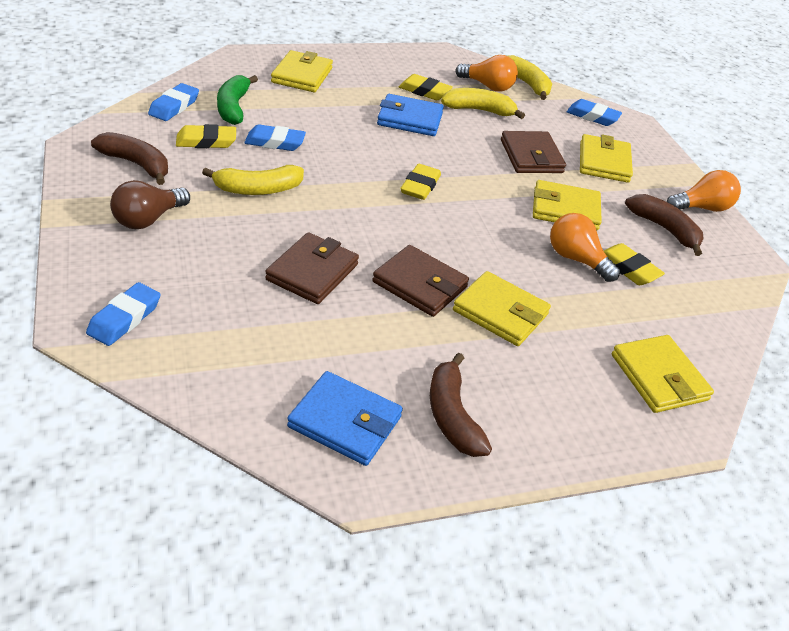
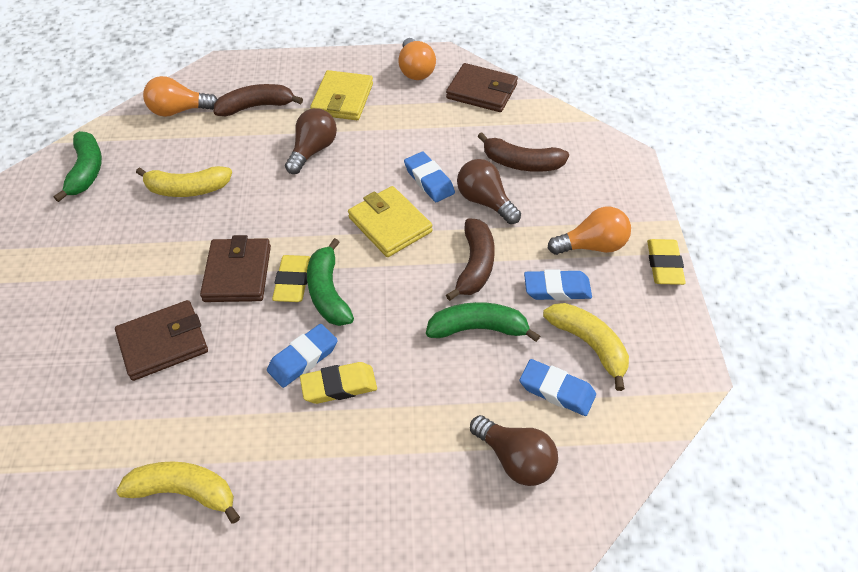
blue wallet: [287,371,403,466] [377,94,444,136] = 2 -> none = 0
brown light bulb: [110,180,190,229] = 1 -> [285,108,337,174] [457,159,521,224] [470,415,558,486] = 3
green banana: [217,75,258,125] = 1 -> [54,131,102,202] [307,238,354,326] [426,302,540,342] = 3
yellow eraser: [176,124,236,148] [399,74,453,100] [400,164,441,200] [604,243,665,285] = 4 -> [272,255,310,302] [300,362,377,404] [647,239,686,285] = 3
yellow wallet: [271,50,333,92] [453,271,551,346] [533,180,602,231] [580,134,633,183] [612,335,714,413] = 5 -> [310,70,373,120] [348,186,433,257] = 2

